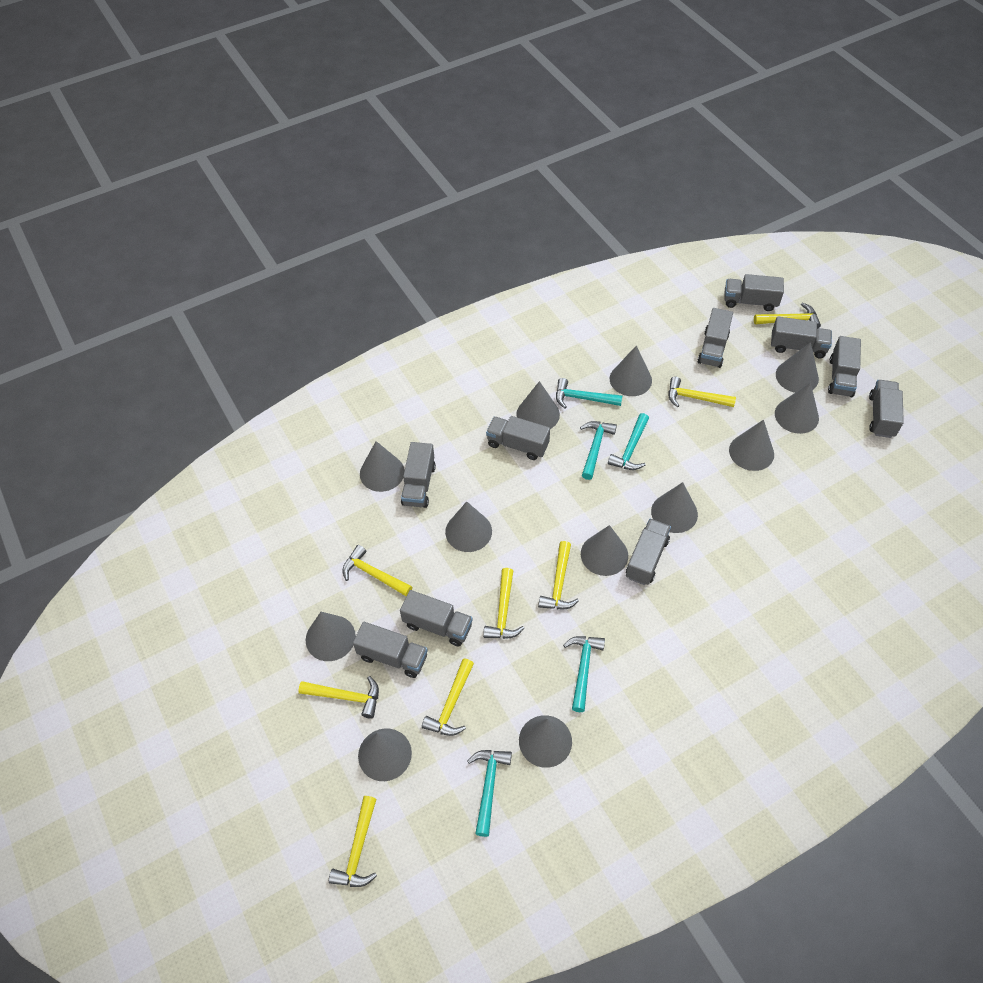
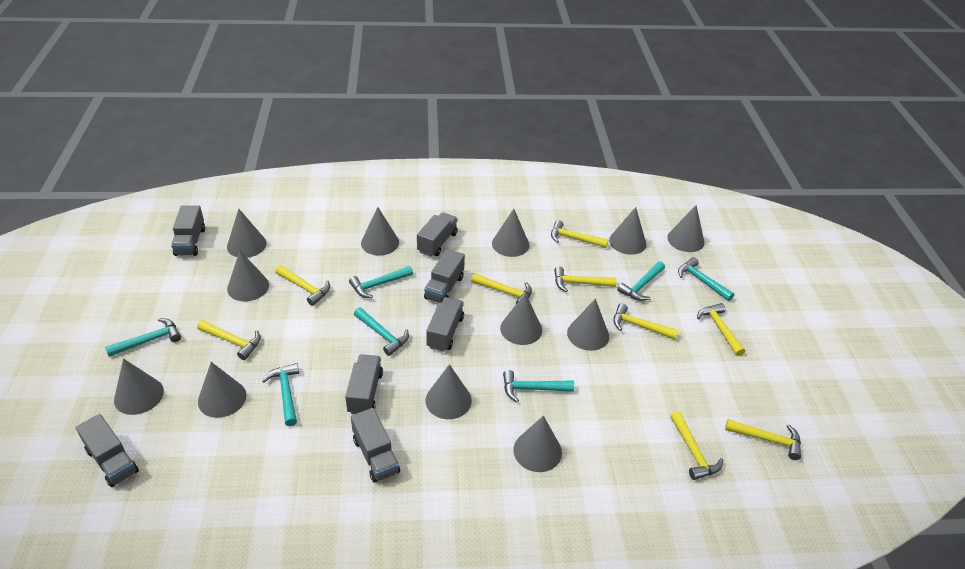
grey truck: [353,622,428,678] [400,590,473,647] [401,442,436,508] [486,416,550,460] [626,519,671,585] [698,308,733,368] [724,274,784,311] [771,317,832,358] [828,336,861,397] [869,380,904,438] = 10 -> [75,414,139,487] [171,205,205,256] [345,354,383,414] [351,408,400,483] [417,212,458,257] [424,249,465,303] [426,297,464,352] = 7
turquoise hammer: [467,750,512,837] [556,378,623,409] [563,636,605,712] [580,421,617,480] [608,413,649,470] = 5 -> [105,318,181,357] [262,363,299,426] [349,266,413,298] [354,307,409,356] [503,370,574,402] [617,261,665,301] [678,257,734,301] = 7
yellow hammer: [298,676,379,719] [329,796,377,887] [342,545,412,596] [422,659,474,736] [483,568,525,639] [538,541,579,609] [668,377,736,407] [754,303,821,329] = 8 -> [197,320,261,360] [275,265,330,306] [471,273,532,304] [551,220,609,248] [554,267,617,292] [613,303,678,339] [671,411,723,480] [697,303,745,356] [725,419,801,460] = 9

